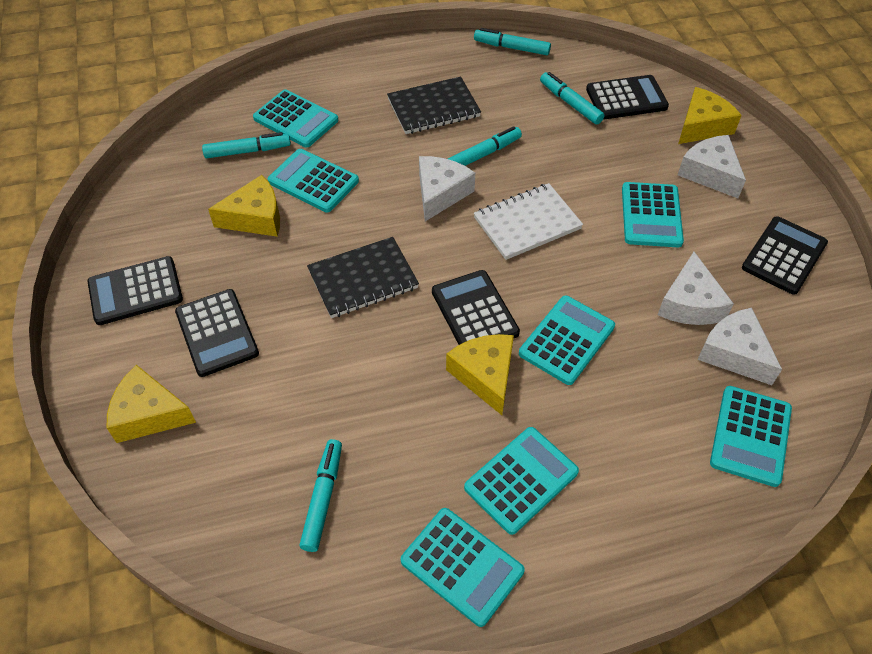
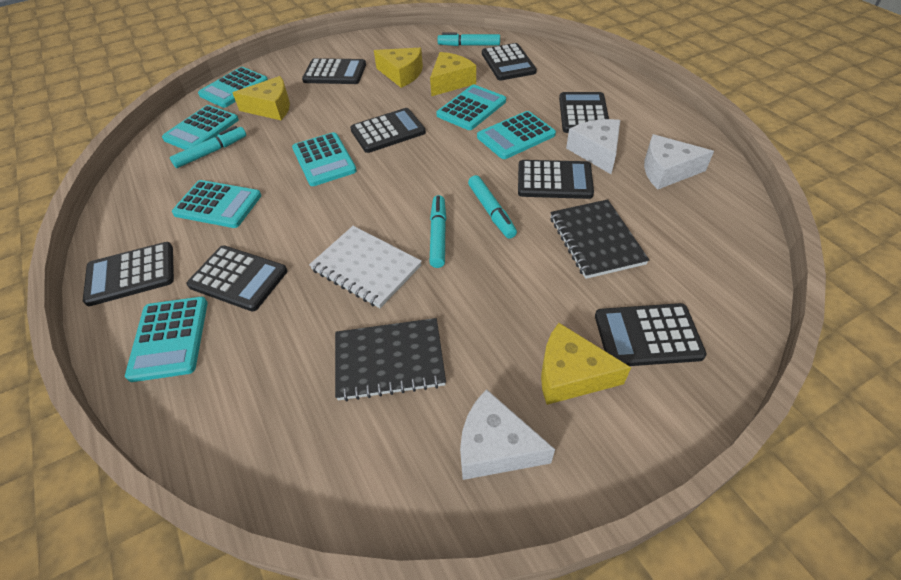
black calculator: [87,256,183,325] [175,289,259,377] [432,270,520,345] [586,75,669,119] [742,216,828,295] = 5 -> [83,242,174,306] [186,246,287,311] [302,58,366,84] [350,108,426,153] [482,43,537,81] [518,160,594,199] [559,92,609,133] [595,303,707,366] = 8
turquoise marker: [202,132,291,158] [299,439,342,552] [448,126,522,166] [474,28,551,55] [540,72,605,125] = 5 -> [170,126,246,168] [430,195,446,268] [437,32,500,46] [468,175,517,239] = 4
white cheese: [419,156,475,221] [658,252,734,325] [678,135,746,198] [697,308,782,385] = 4 -> [460,389,555,480] [566,119,620,174] [644,134,714,189] = 3

